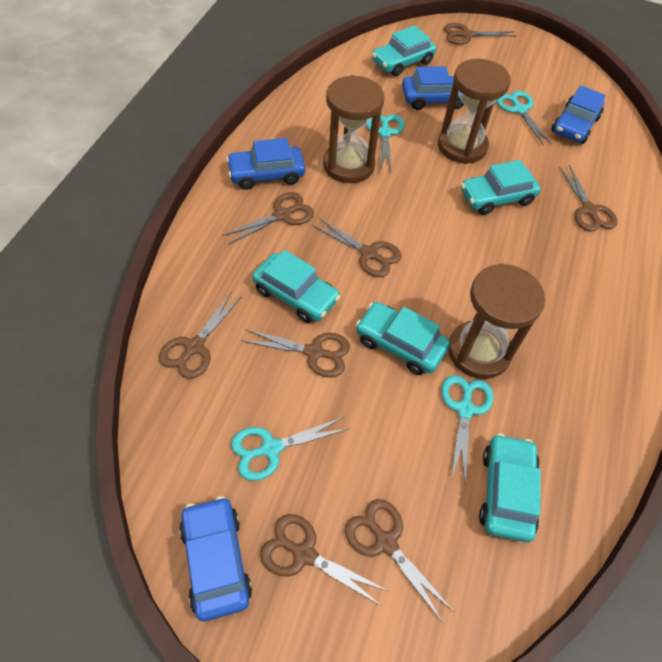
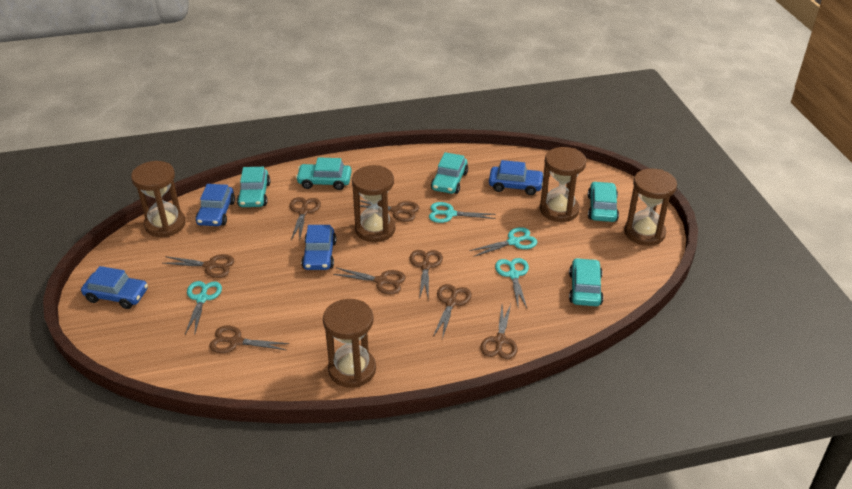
brown hourglass: [323,75,385,183] [438,59,511,164] [448,263,545,379] = 3 -> [131,161,185,237] [323,299,376,388] [352,165,395,242] [540,147,586,222] [624,168,677,246] = 5

